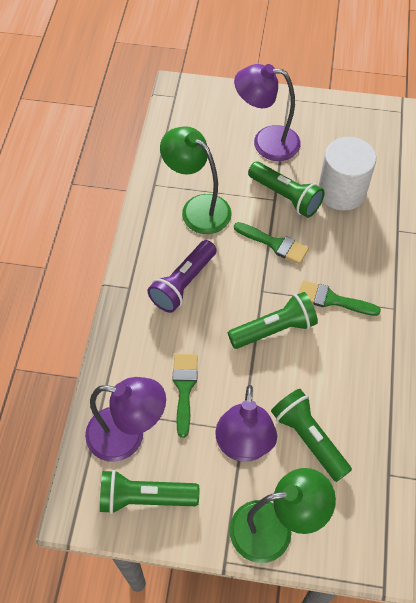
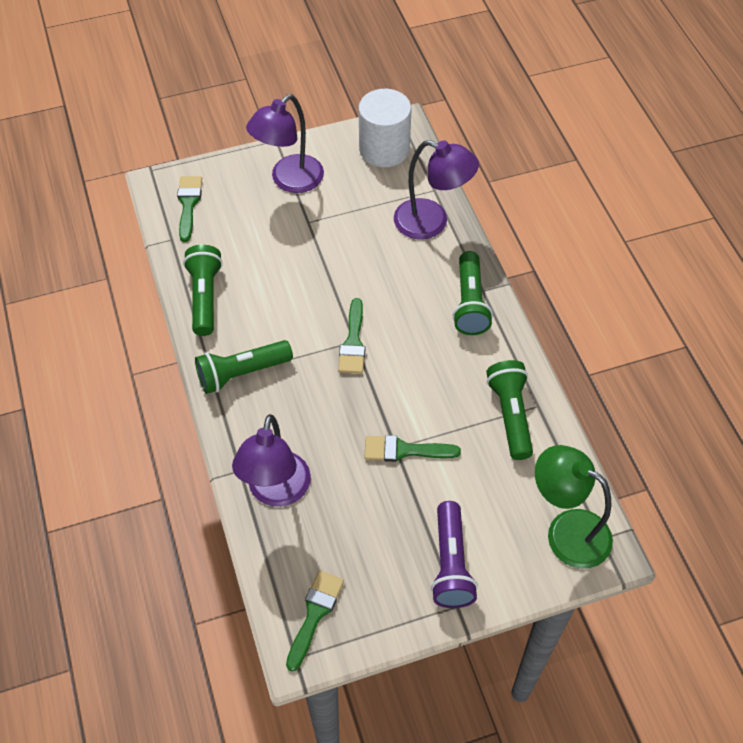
green brush: [173,354,198,438] [234,222,309,264] [299,280,381,316] = 3 -> [177,176,202,242] [286,570,344,672] [338,298,365,374] [364,435,461,462] = 4
green lamp: [160,126,231,234] [229,468,336,563] = 2 -> [535,445,613,569] = 1

